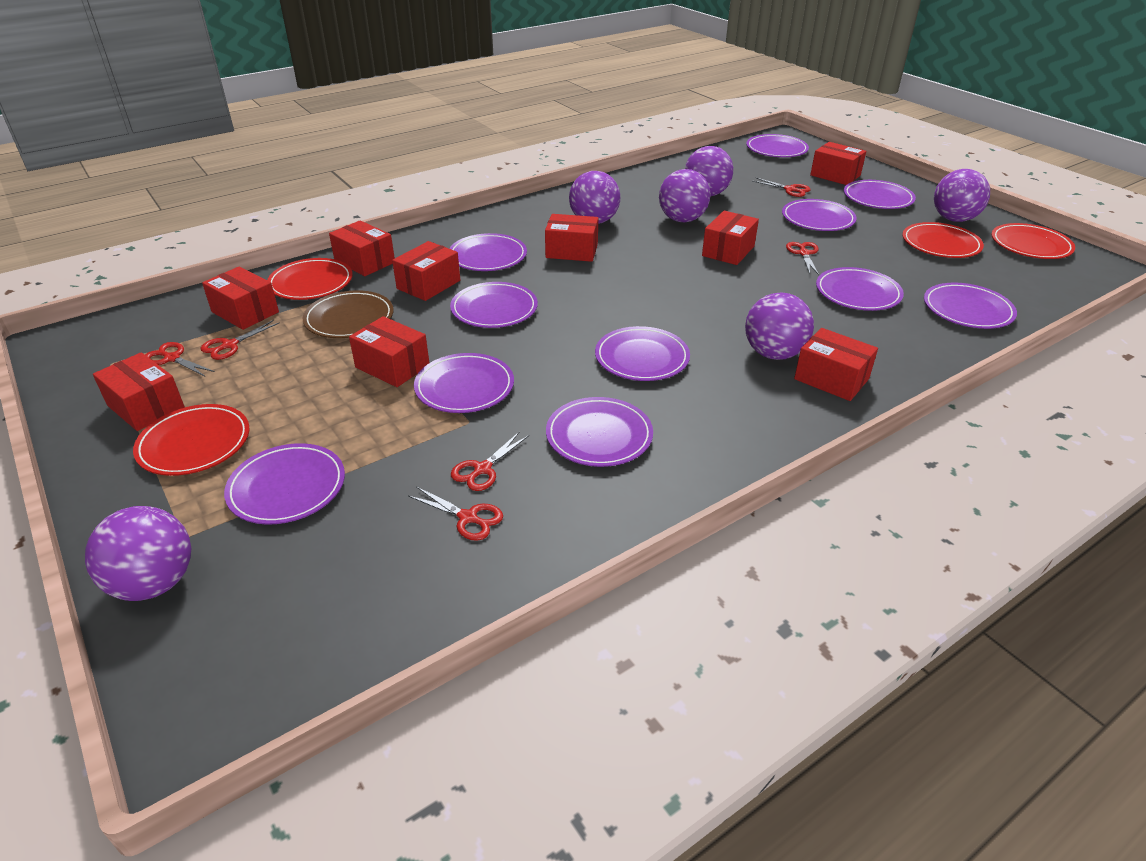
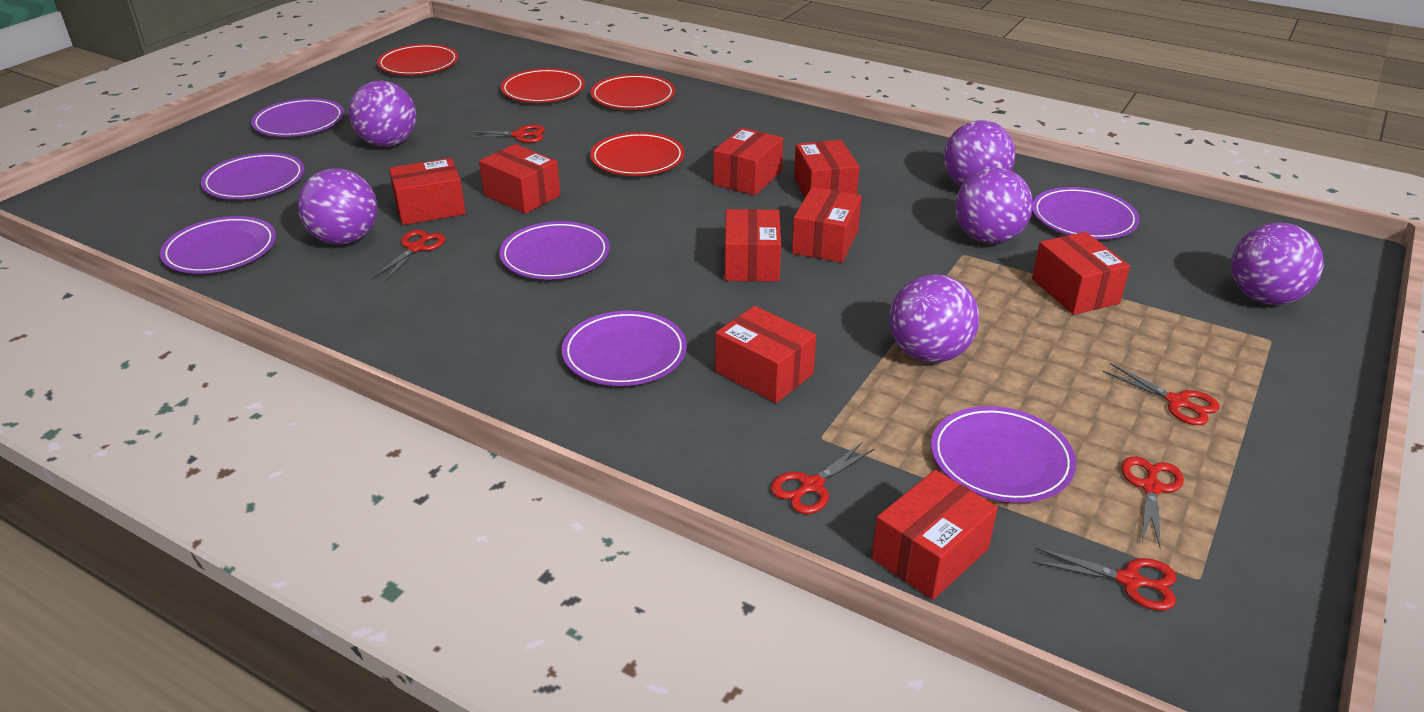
brown plate: [303,290,394,338] = 1 -> none = 0
purple plate: [224,443,345,524] [414,353,514,413] [449,233,527,271] [450,282,538,328] [546,397,653,467] [595,326,690,381] [746,134,809,157] [782,199,857,231] [816,267,904,311] [844,180,916,209] [924,283,1017,329] = 11 -> [160,216,276,274] [201,153,305,199] [251,98,344,137] [499,221,610,279] [562,311,687,386] [931,406,1076,503] [1032,187,1140,239] = 7

